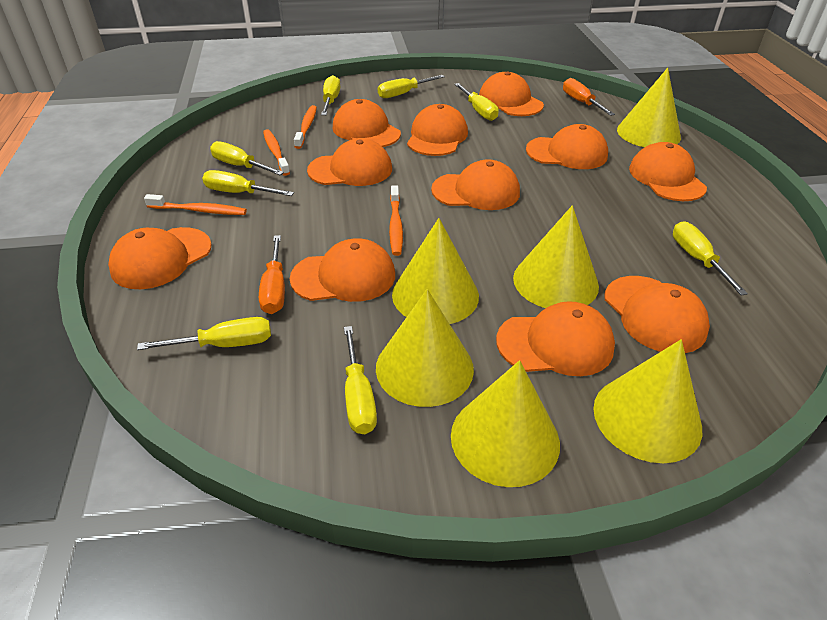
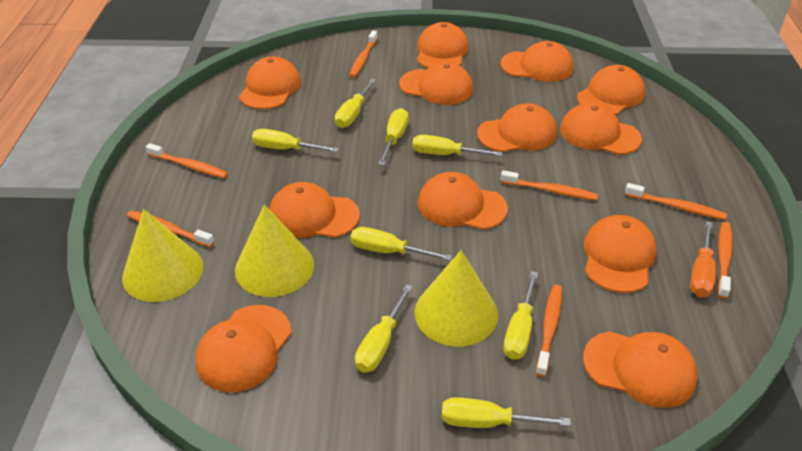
orange cap: [108,227,211,289] [290,238,395,302] [307,138,392,186] [333,99,401,147] [407,104,468,156] [431,159,520,210] [479,72,544,116] [496,301,615,376] [526,124,608,169] [605,276,710,353] [629,142,707,201] = 11 -> [196,305,292,392] [239,56,301,109] [269,182,360,238] [399,62,473,105] [417,22,469,68] [418,172,508,230] [477,103,557,152] [500,41,573,82] [560,103,642,155] [577,65,645,115] [583,331,698,408] [584,215,656,293] = 12
orange screwdriver: [259,235,285,314] [563,78,615,116] = 2 -> [690,221,716,297] = 1
orange toothbrush: [144,194,247,215] [263,129,290,176] [294,105,317,149] [389,185,403,256] = 4 -> [127,211,214,247] [146,143,228,178] [349,30,378,78] [500,170,598,200] [536,285,562,377] [625,183,727,220] [718,222,733,299] = 7
yellow cone: [376,289,474,407] [392,218,479,324] [451,360,560,487] [513,205,599,308] [593,339,702,463] [617,68,681,147] = 6 -> [122,209,203,302] [235,204,314,297] [415,250,498,347] = 3

